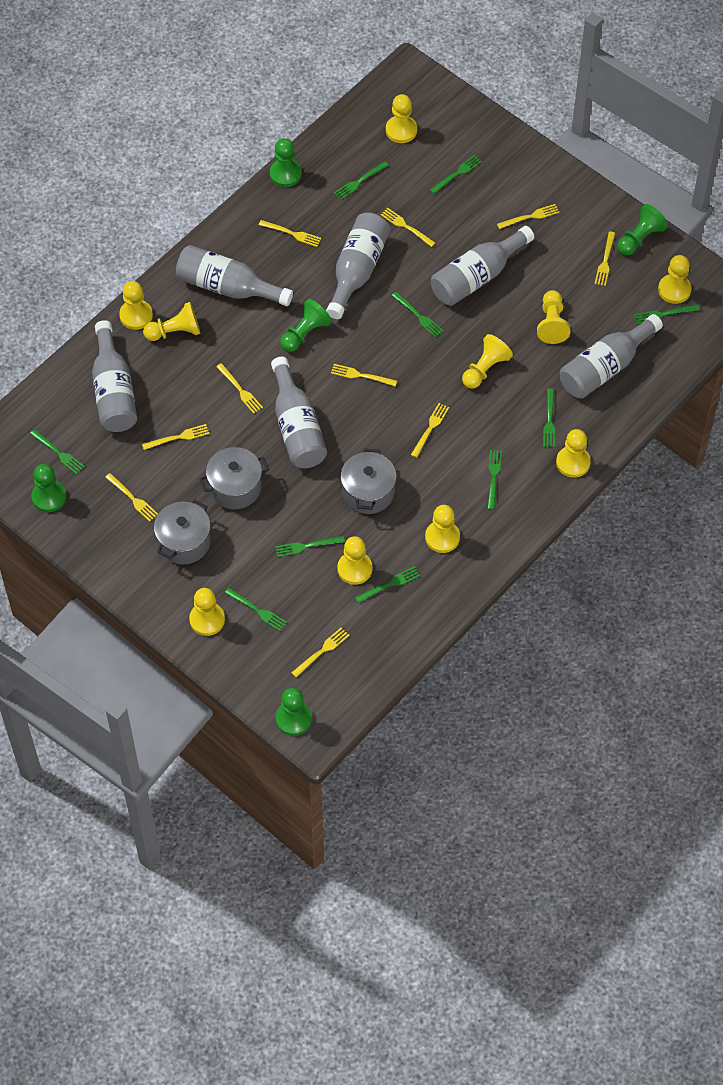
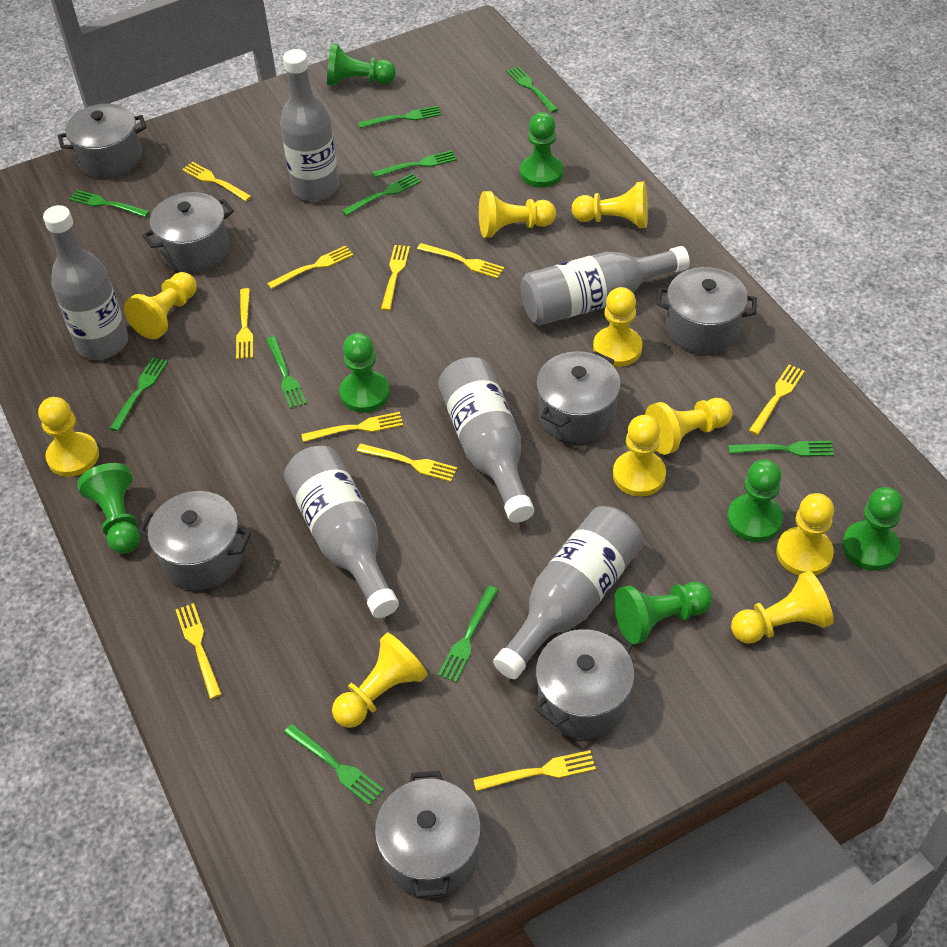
green pawn: [31,464,66,512] [270,138,302,187] [276,688,312,736] [280,299,332,352] [617,204,668,255] = 5 -> [77,463,140,554] [327,43,396,86] [339,333,390,413] [520,112,564,187] [614,582,712,644] [727,459,783,542] [842,487,903,571] = 7
grey pot: [154,499,211,564] [199,447,269,509] [340,448,397,514] = 3 -> [58,104,146,178] [138,491,251,590] [142,192,234,273] [375,771,481,898] [535,629,634,739] [536,351,621,443] [656,267,757,354] = 7

